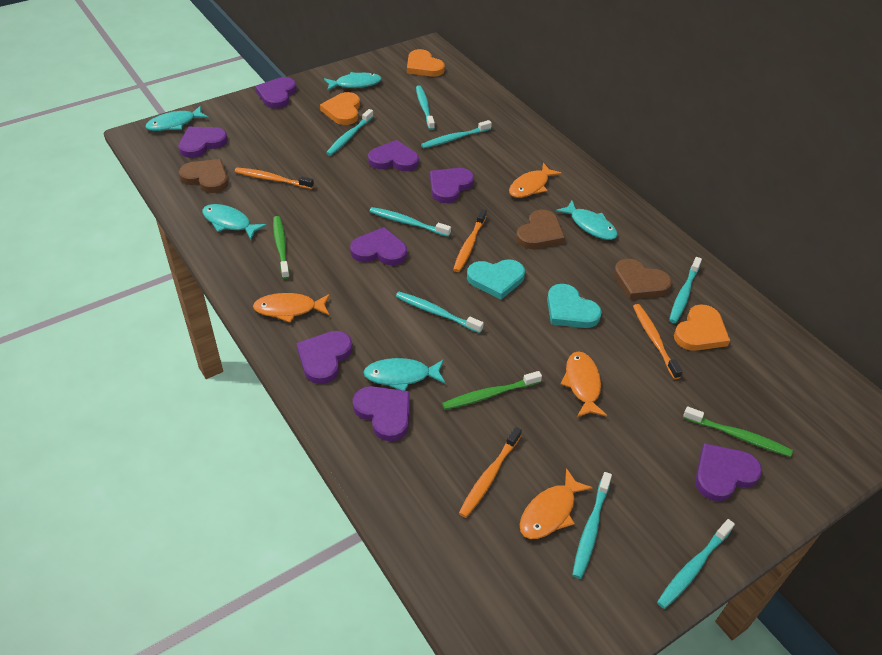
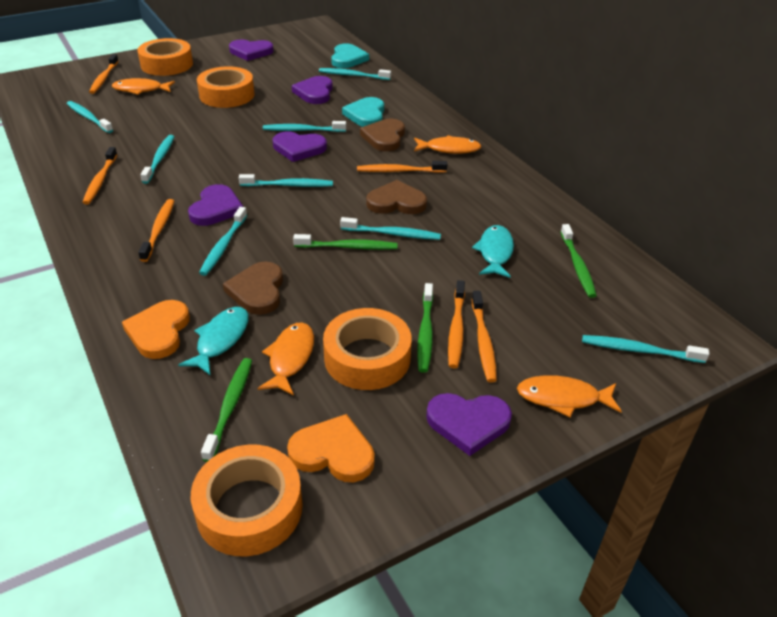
green toothbrush: [273,216,290,279] [442,371,542,410] [683,406,793,457] = 3 -> [201,358,252,462] [293,234,398,250] [417,283,433,373] [561,224,597,298] = 4
orange heart: [320,92,360,125] [407,49,445,77] [674,304,730,351] = 3 -> [122,300,190,359] [287,414,375,482] = 2
orange tape: none = 0 -> [137,38,193,76] [191,445,303,556] [197,66,255,108] [323,308,412,390] = 4
orange toothbrush: [235,168,314,189] [453,209,487,272] [459,427,522,518] [633,304,683,379] = 4 -> [82,147,118,205] [89,54,119,94] [138,199,174,262] [357,161,447,173] [448,280,465,368] [472,291,497,382] = 6
purple heart: [178,127,228,158] [255,77,297,109] [296,331,353,384] [350,227,407,265] [353,386,410,441] [368,140,419,171] [430,168,474,203] [695,443,762,501] = 8 -> [188,184,243,226] [229,40,274,61] [273,131,327,162] [292,76,333,104] [426,393,512,456] = 5
turquoise fish: [145,106,209,131] [202,204,267,240] [324,72,382,91] [363,358,445,391] [556,200,618,240] = 5 -> [178,307,249,376] [472,225,514,278] = 2

